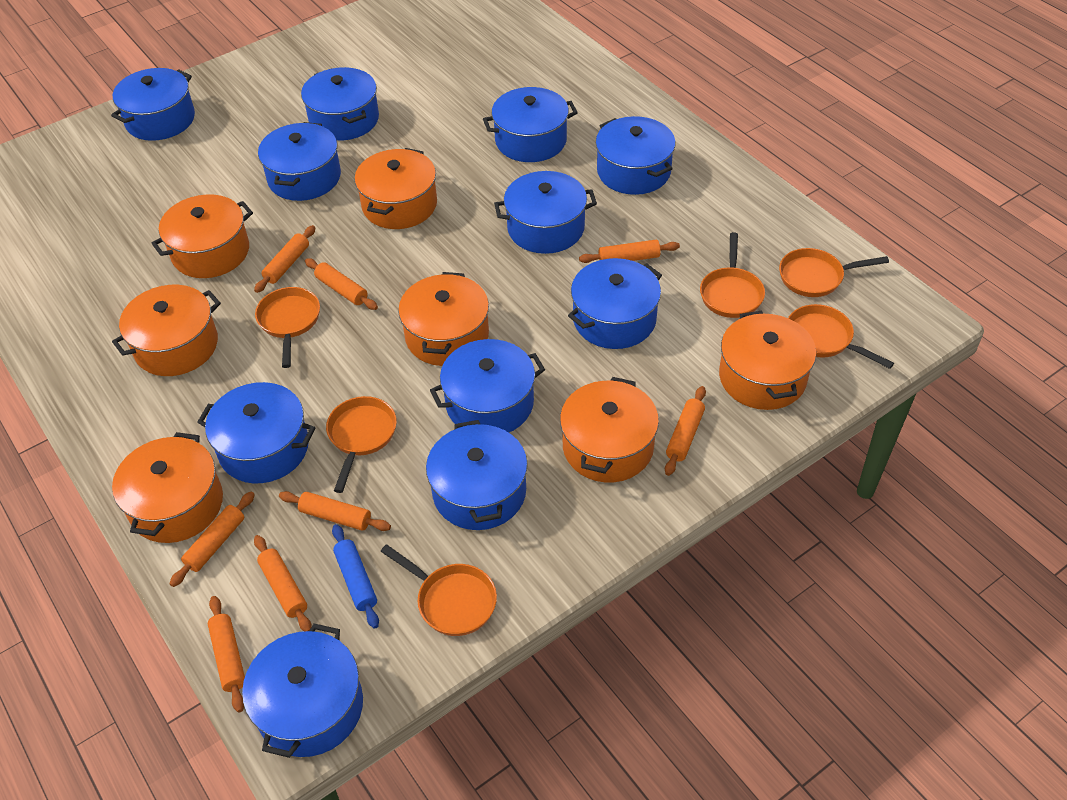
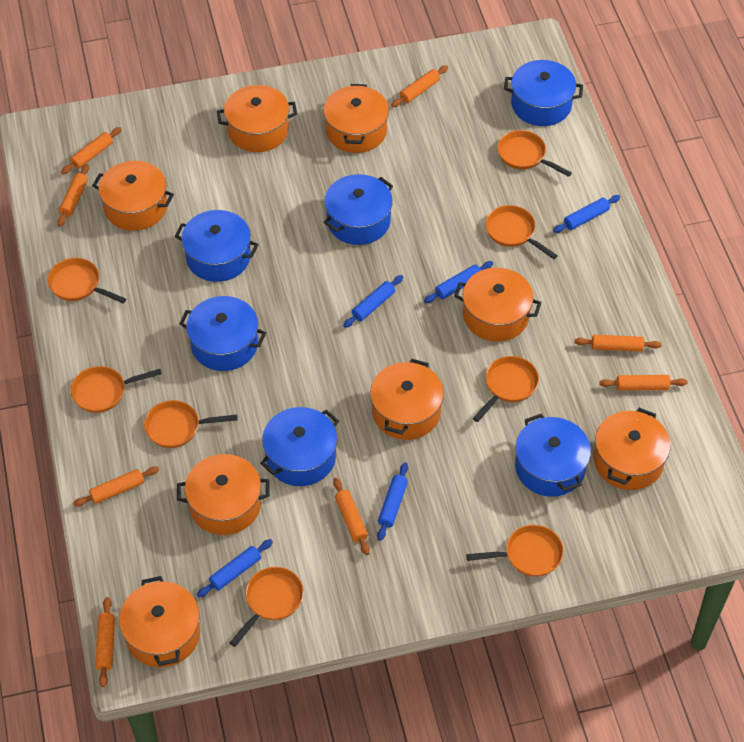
blue pot: [111,68,195,141] [197,382,315,483] [242,623,363,758] [258,122,341,201] [301,67,379,141] [426,420,528,530] [430,339,545,433] [483,87,578,162] [494,171,597,254] [568,258,662,349] [596,116,676,195] = 11 -> [175,210,259,282] [179,296,266,371] [260,407,339,486] [324,174,393,245] [504,60,583,126] [515,414,591,497] = 6
blue rolling pin: [332,524,379,629] = 1 -> [197,539,273,598] [343,275,403,328] [377,462,408,541] [424,261,493,303] [553,195,620,233] = 5
orange pan: [255,287,320,368] [326,396,397,493] [380,544,497,636] [700,232,765,318] [779,248,889,297] [788,304,894,369] = 6 -> [48,258,126,303] [71,366,162,413] [144,400,238,448] [230,567,304,647] [466,525,564,577] [473,356,539,422] [485,205,558,259] [497,130,572,177] = 8
orange pot: [112,285,221,376] [112,432,223,543] [151,194,253,278] [355,148,437,229] [398,272,489,366] [560,377,659,482] [719,311,816,410] = 7 -> [92,161,174,231] [119,576,201,667] [177,454,270,535] [217,85,297,152] [324,84,389,153] [370,359,444,440] [454,268,542,342] [594,408,671,490] = 8

